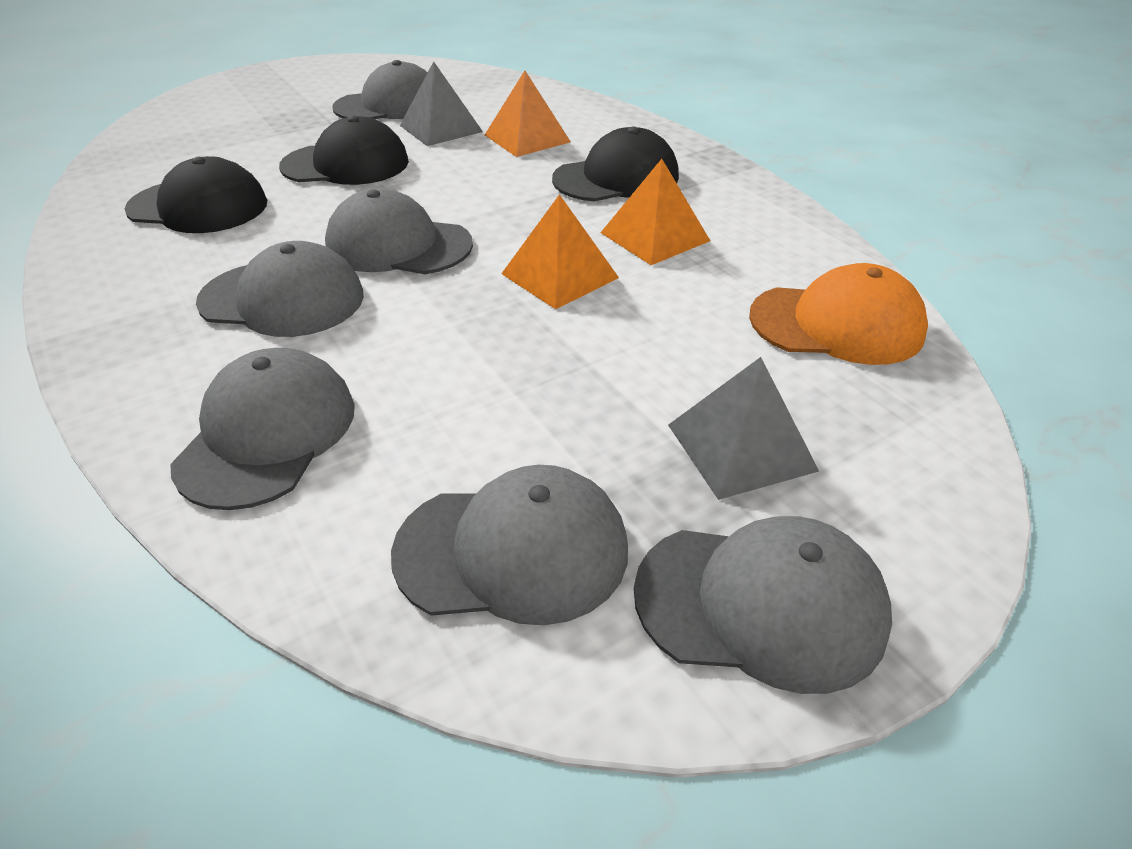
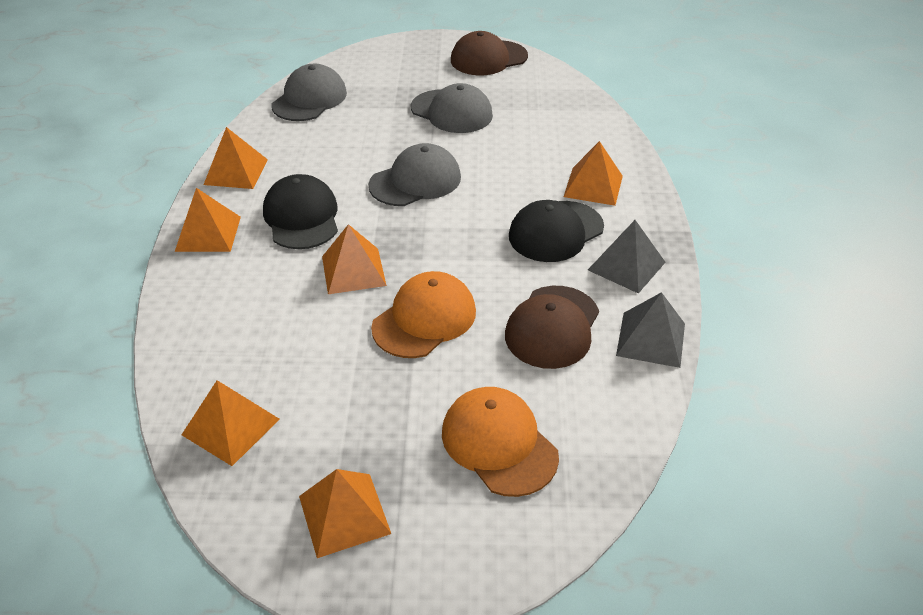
black cap: [124,156,267,233] [279,116,409,185] [552,126,679,201] = 3 -> [263,174,338,249] [509,200,604,262] = 2
brown cap: none = 0 -> [451,31,528,75] [505,286,599,369] = 2
grey cap: [170,348,355,510] [196,241,364,337] [325,188,473,274] [332,60,428,119] [391,465,628,625] [634,516,892,694] = 6 -> [271,64,347,121] [368,143,461,206] [411,83,493,133] = 3
orange cap: [749,263,928,365] = 1 -> [371,271,476,358] [442,387,559,497] = 2
orange pyramid: [485,71,571,157] [501,194,619,309] [601,159,710,265] = 3 -> [175,188,241,252] [182,380,280,466] [203,127,268,189] [299,469,391,558] [322,224,387,294] [564,141,623,206] = 6

